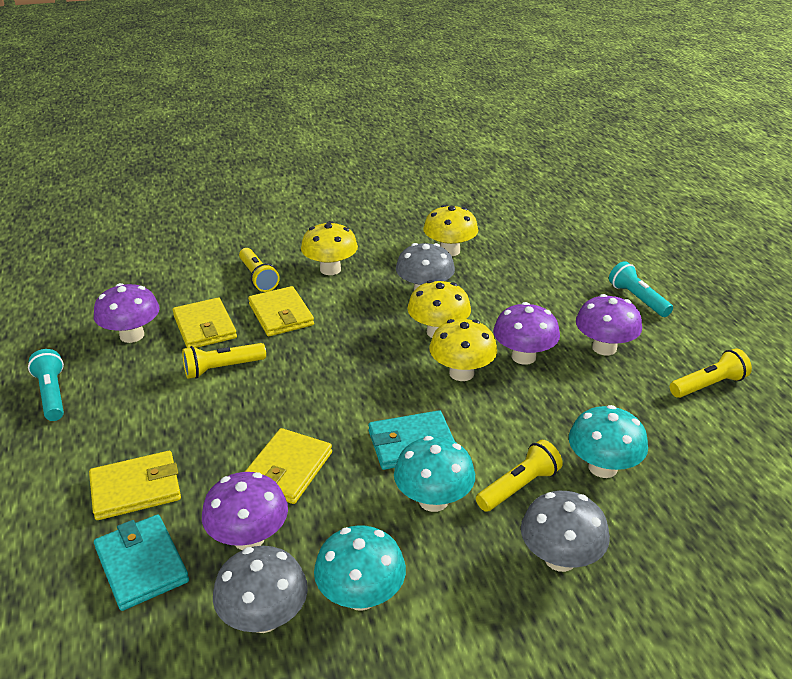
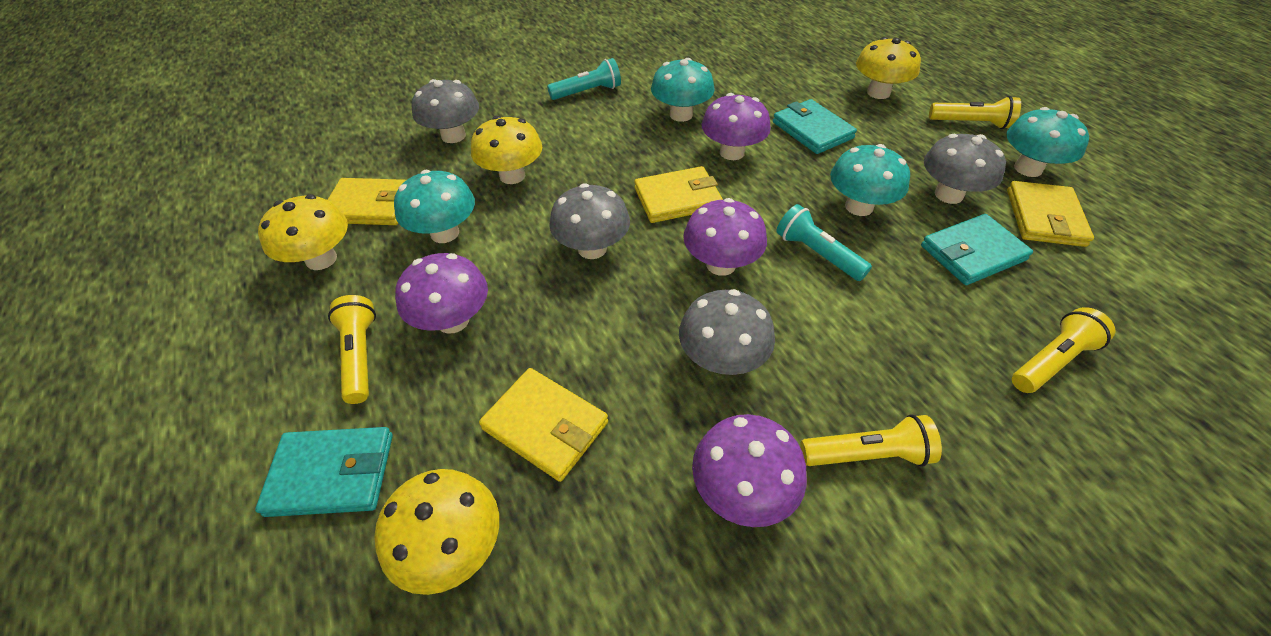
grey mushroom: [213,546,308,633] [396,243,455,290] [521,491,610,572] = 3 -> [412,79,479,143] [549,183,630,259] [679,289,775,375] [924,134,1006,204] = 4
turquoise mushroom: [314,525,406,611] [394,436,475,512] [569,405,648,478] = 3 -> [394,170,475,243] [651,58,715,122] [830,144,910,216] [1006,107,1089,177] = 4
turquoise wallet: [94,514,189,611] [368,410,455,470] = 2 -> [255,427,393,517] [773,99,857,154] [921,214,1033,285] = 3

